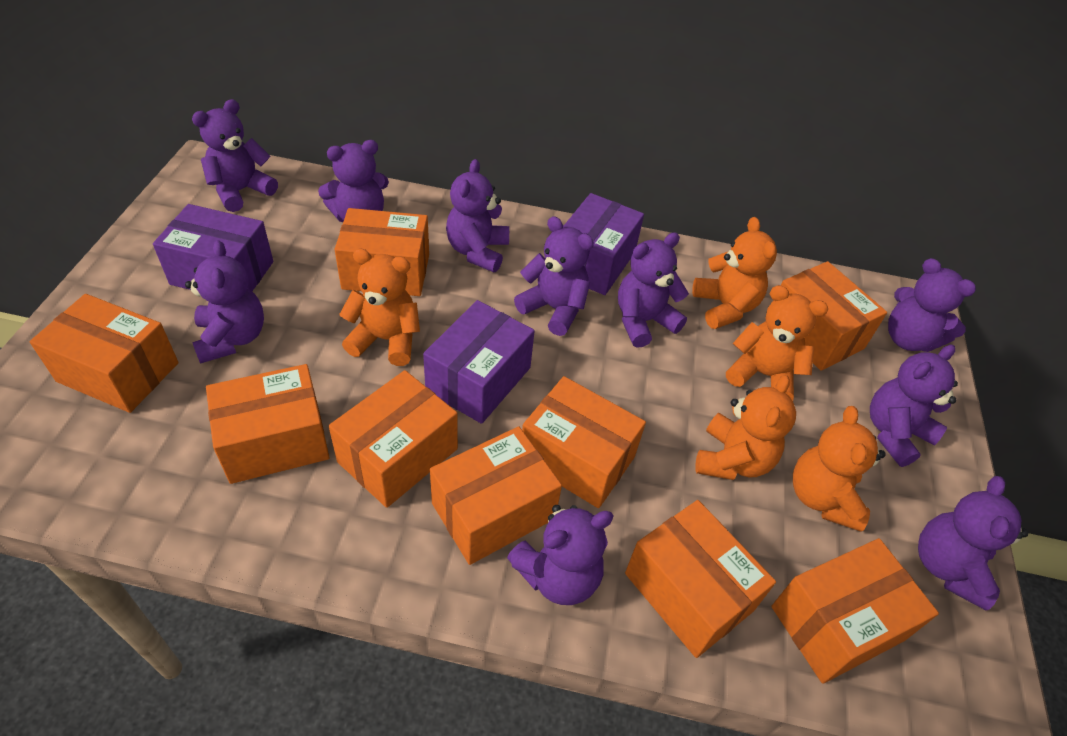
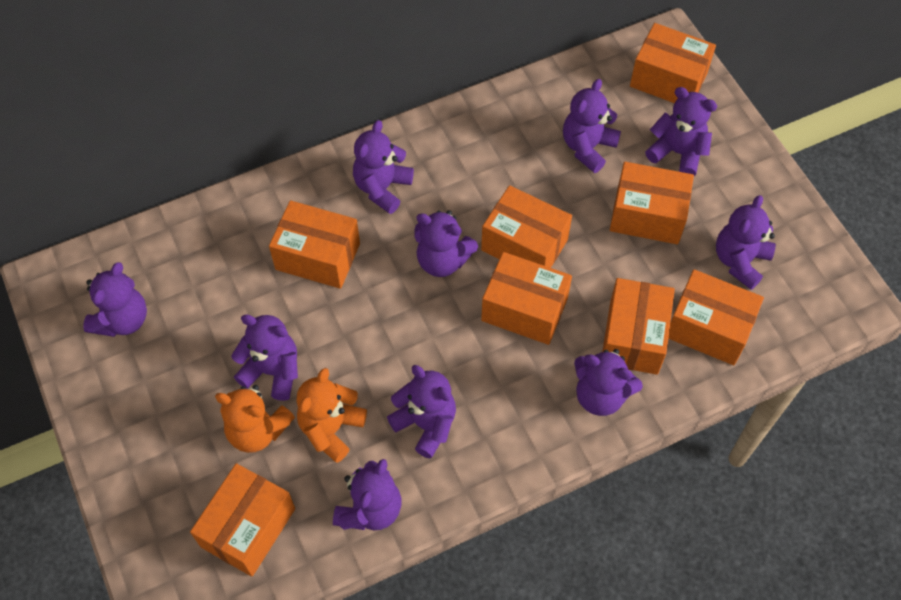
orange box: [30,294,179,413] [206,364,330,484] [329,370,458,508] [334,208,429,296] [430,426,562,565] [522,376,646,508] [625,500,776,658] [771,538,939,683] [781,261,887,371] = 9 -> [190,463,295,577] [269,200,360,289] [481,185,572,268] [481,252,572,345] [602,278,675,375] [610,162,694,244] [630,23,716,103] [668,269,764,365] = 8
orange teddy bear: [339,249,420,366] [692,217,777,329] [695,375,796,480] [726,285,828,401] [793,406,886,532] = 5 -> [215,385,295,453] [296,368,367,463] = 2
purple box: [153,204,273,291] [423,300,534,424] [563,193,644,295] = 3 -> none = 0

